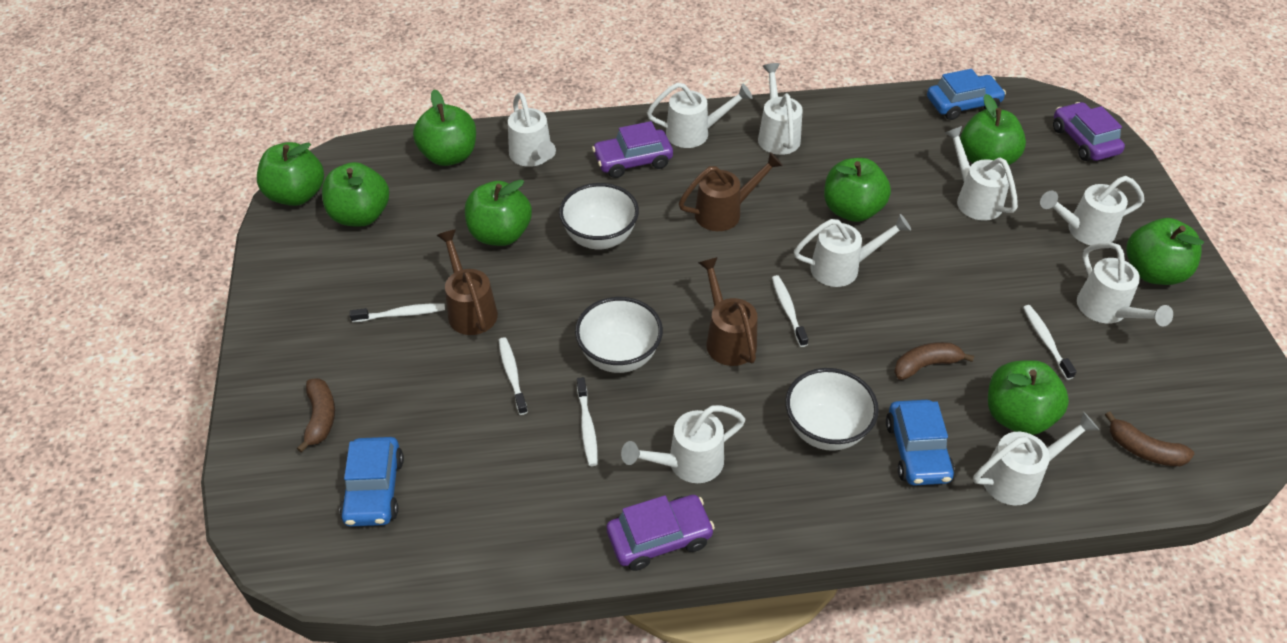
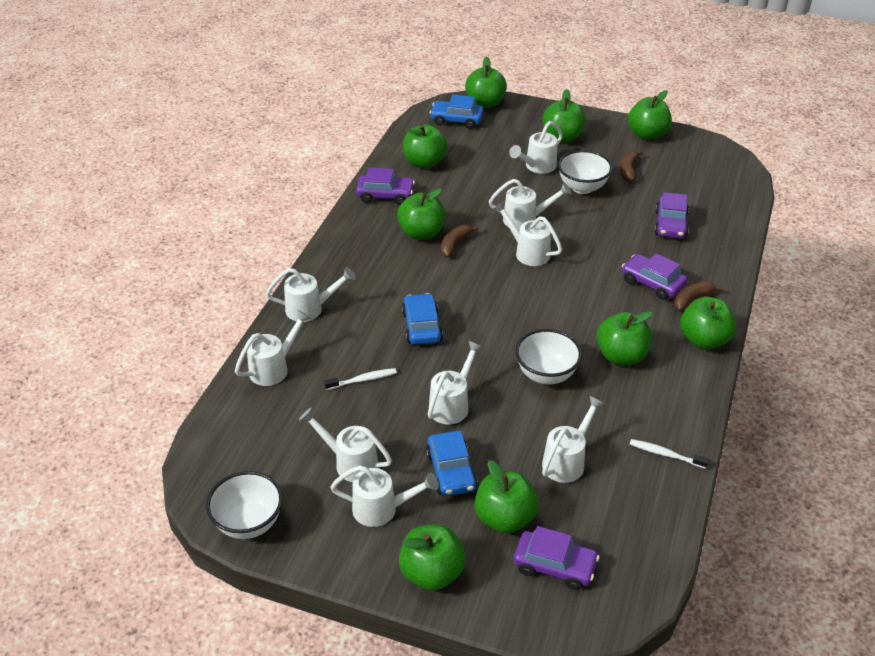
brown watering can: [436,229,498,335] [679,152,783,231] [698,257,758,366] = 3 -> none = 0
green apple: [257,142,324,206] [322,162,389,227] [413,89,476,166] [465,180,532,246] [824,158,891,222] [960,94,1026,165] [988,360,1069,435] [1127,218,1204,285] = 8 -> [397,188,446,240] [399,525,466,591] [403,124,448,169] [465,57,507,108] [474,460,539,533] [543,89,586,142] [596,311,652,365] [628,90,672,140] [680,297,736,349] = 9
purple car: [592,121,673,178] [607,495,715,571] [1053,102,1125,161] = 3 -> [356,167,415,205] [514,526,600,590] [622,253,687,300] [654,192,689,238] = 4
white toothbrush: [350,303,445,322] [498,337,528,415] [577,377,598,466] [772,275,808,347] [1023,305,1077,380] = 5 -> [324,368,397,390] [630,439,709,469] = 2

